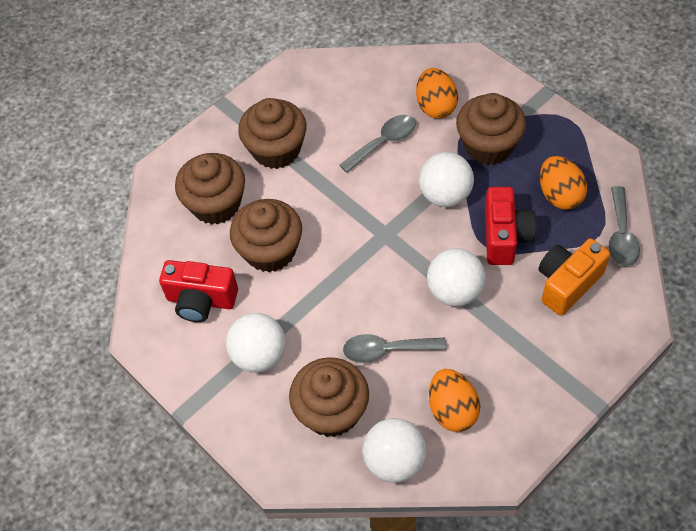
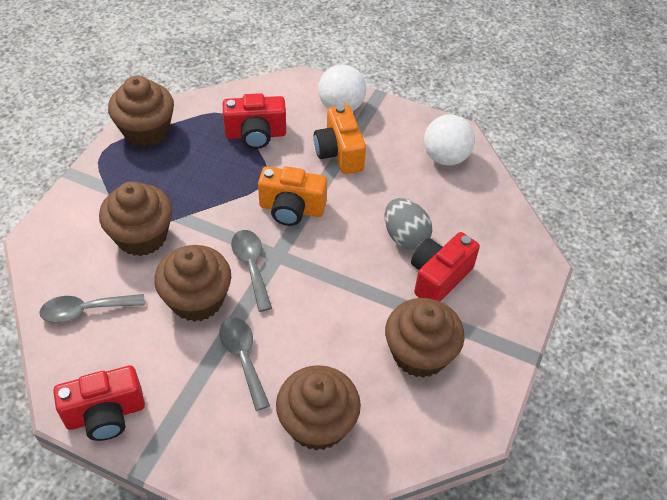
grey egg: none = 0 -> [385,198,432,250] = 1
orange camera: [538,238,610,316] = 1 -> [258,166,327,226] [314,105,366,174] = 2
orange egg: [416,68,458,119] [429,369,480,432] [540,156,587,210] = 3 -> none = 0
red camera: [159,260,238,322] [485,187,536,265] = 2 -> [53,366,145,441] [223,93,286,149] [411,232,480,301] = 3
white ball: [226,313,286,373] [363,418,426,483] [419,152,474,207] [427,248,485,306] = 4 -> [318,65,366,111] [424,114,475,165] = 2

